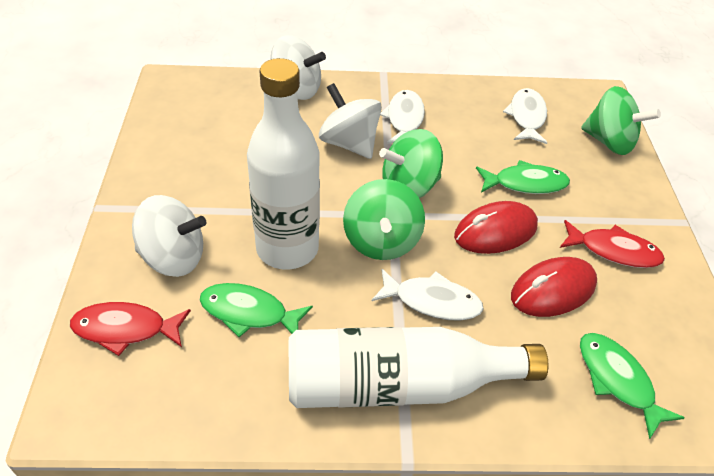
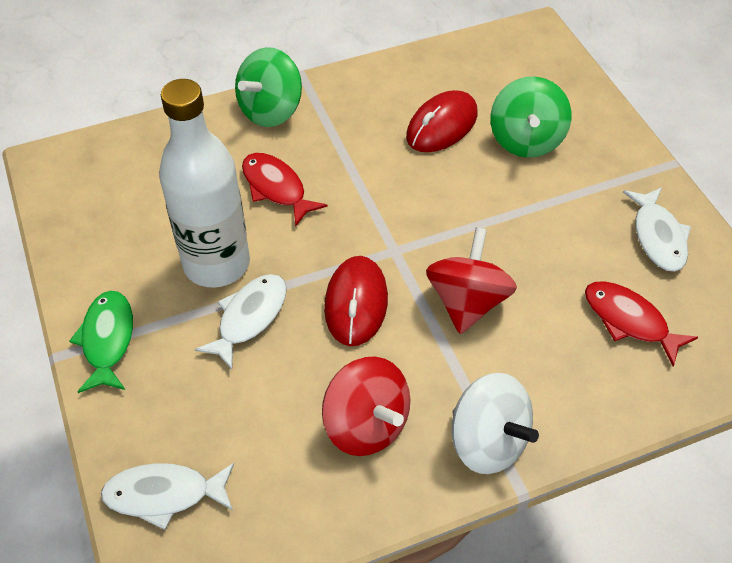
green fish: [200,283,313,337] [476,160,570,194] [580,333,685,439] = 3 -> [69,291,133,393] = 1
green spinning top: [343,179,425,260] [379,129,443,198] [581,86,661,155] = 3 -> [235,47,302,127] [490,77,571,158] = 2
red spinning top: none = 0 -> [322,357,410,456] [426,227,517,334] = 2
white bottle: [247,58,320,270] [289,327,548,408] = 2 -> [159,79,250,288] = 1
white spinning top: [132,195,206,277] [270,35,326,100] [319,83,382,159] = 3 -> [452,373,539,474] = 1

